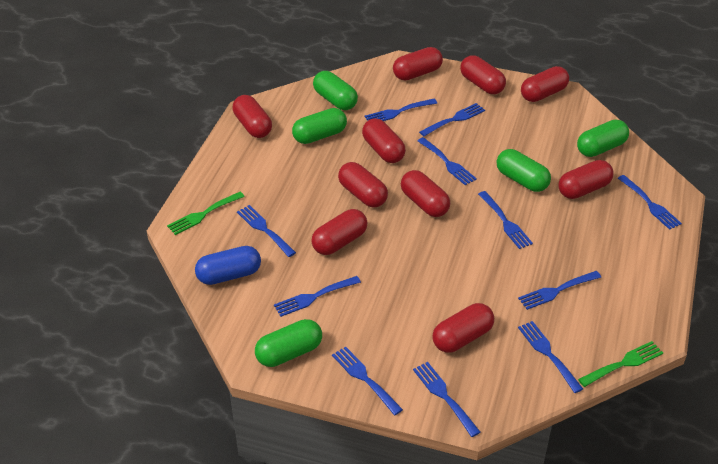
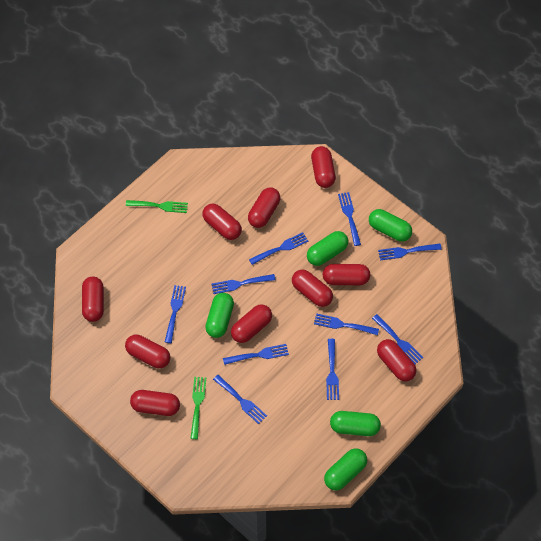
blue capsule: [195,246,261,285] = 1 -> none = 0
blue fork: [237,205,296,257] [274,276,361,317] [332,347,403,415] [365,99,437,121] [413,362,480,437] [417,137,477,185] [419,103,485,136] [478,191,533,249] [518,271,601,310] [518,321,583,393] [618,175,682,230] = 11 -> [165,285,186,343] [212,274,275,294] [213,375,267,424] [223,344,289,365] [249,232,308,265] [314,313,379,335] [326,339,339,400] [338,192,361,246] [372,314,423,364] [378,244,442,260] = 10

